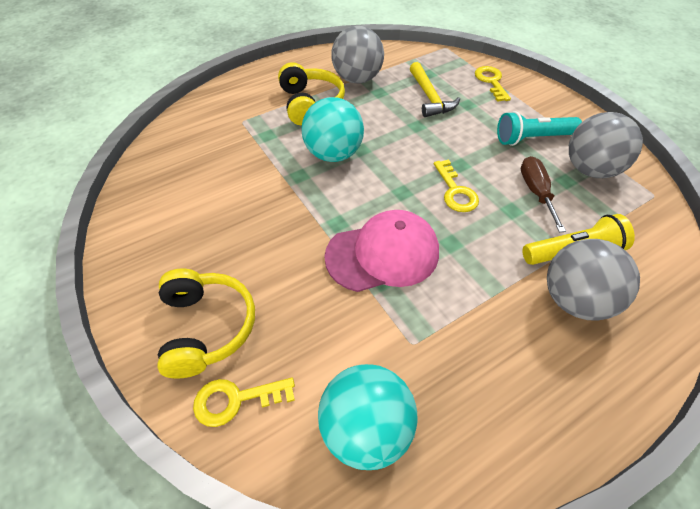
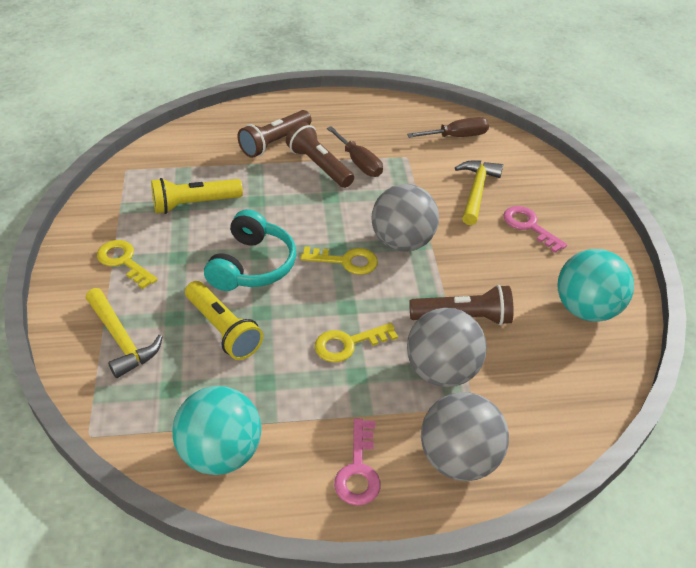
brown flashlight: none = 0 -> [237,110,312,158] [286,122,354,188] [409,285,514,325] = 3
brown screwdriver: [521,156,566,232] = 1 -> [327,126,383,177] [407,117,489,138] = 2
pink cap: [324,210,439,292] = 1 -> none = 0
pink key: none = 0 -> [334,418,381,506] [503,206,567,253] = 2
turquoise flashlight: [497,111,582,146] = 1 -> none = 0
turquoise headphones: none = 0 -> [204,209,296,291] = 1
yellow flashlight: [522,214,635,265] = 1 -> [151,178,243,214] [185,281,263,360] = 2
yellow hammer: [410,62,460,117] = 1 -> [86,288,163,378] [455,161,503,225] = 2
yellow headphones: [157,268,255,379] [278,62,345,125] = 2 -> none = 0

